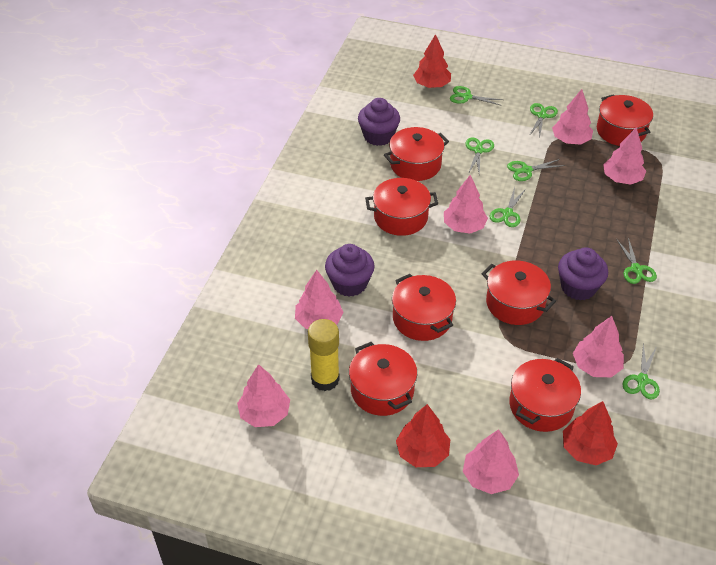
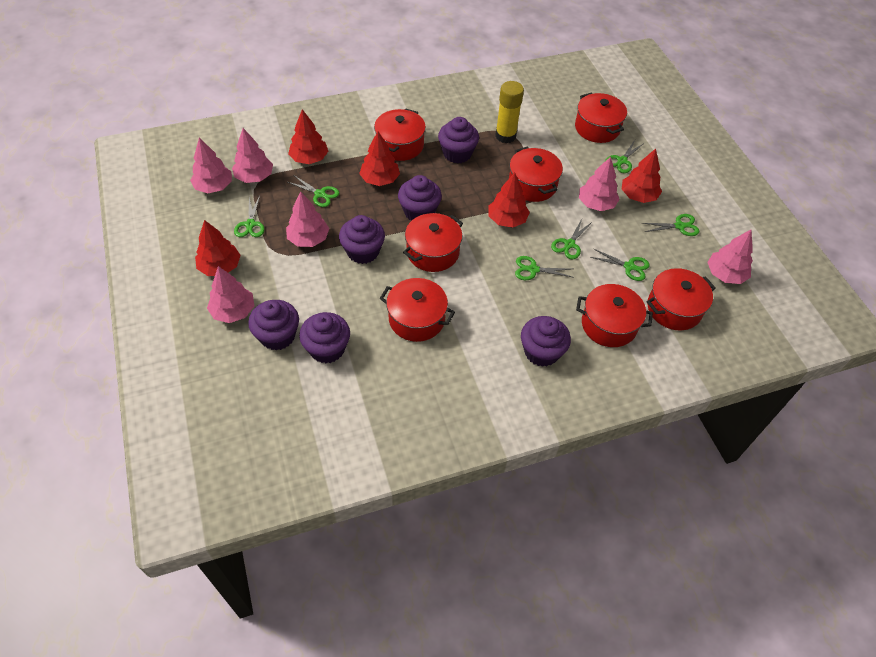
pink tree: [237,364,290,427] [295,270,343,329] [444,175,488,234] [463,429,519,494] [552,89,593,145] [573,316,624,377] [603,127,646,185] = 7 -> [190,138,232,193] [207,266,254,323] [232,128,273,183] [286,191,329,247] [579,156,620,211] [707,230,753,284] = 6
purple cupcake: [325,244,375,297] [358,98,400,146] [558,247,608,301] = 3 -> [248,300,299,350] [299,312,350,363] [339,215,385,264] [398,175,442,221] [438,117,479,164] [521,316,571,367] = 6
red tree: [396,404,450,467] [413,34,451,88] [563,401,618,465] = 3 -> [195,220,241,276] [288,109,328,164] [359,131,400,186] [488,172,530,228] [622,148,662,203] = 5

